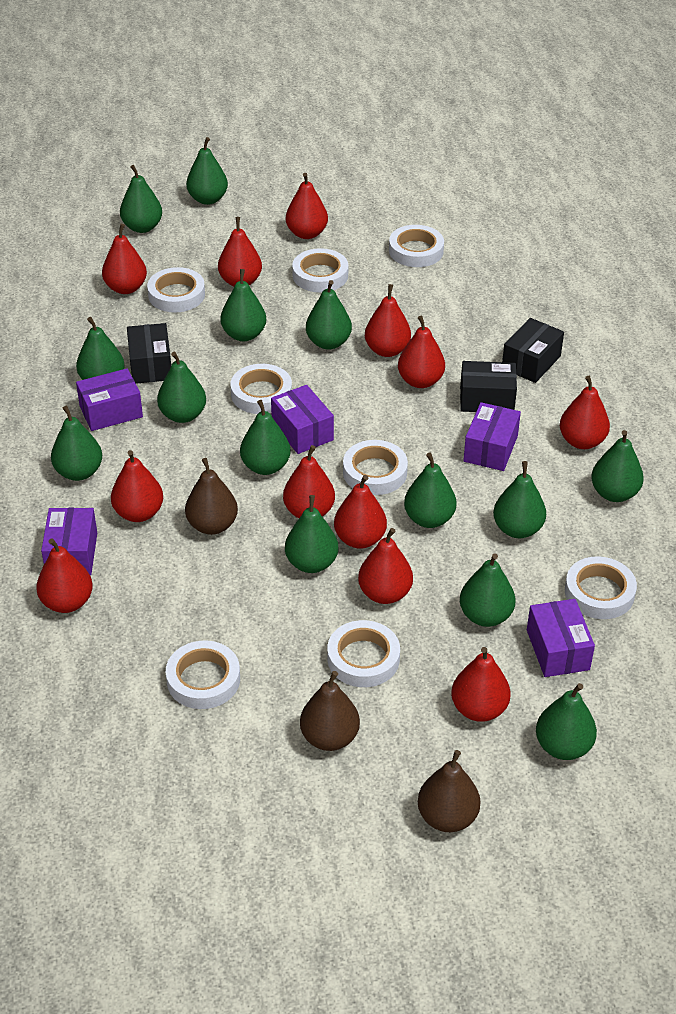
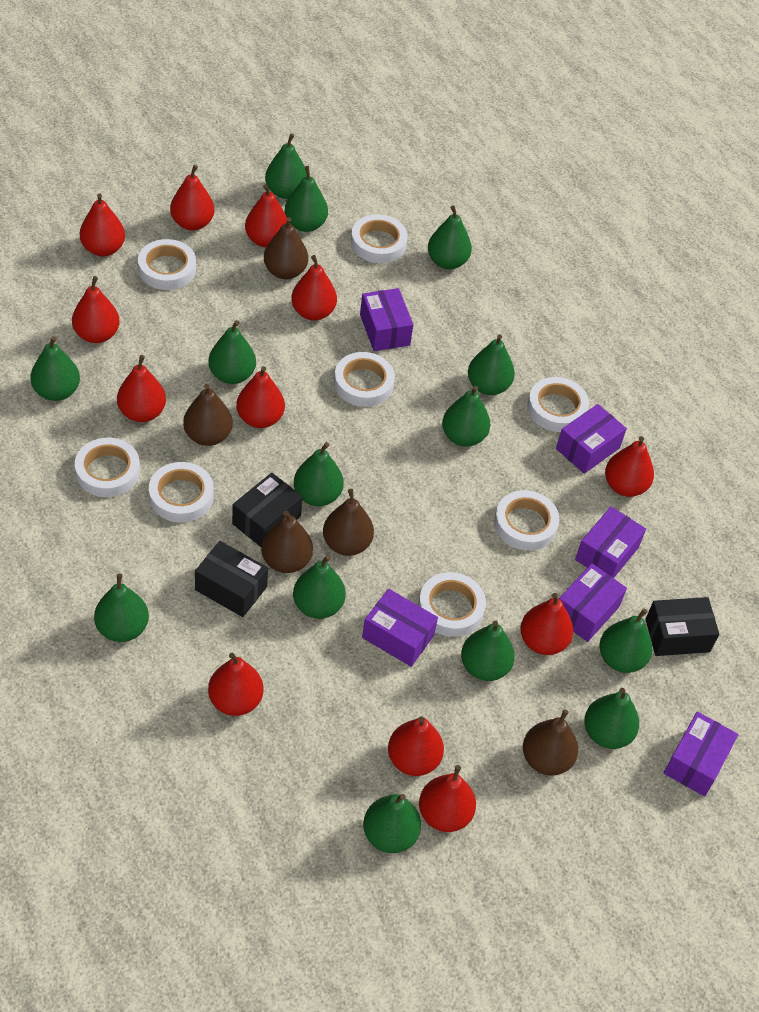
brown pear: [185,458,238,535] [300,671,360,751] [418,750,480,832] = 3 -> [183,384,233,446] [261,511,313,573] [264,217,308,279] [323,489,374,556] [523,709,578,776] = 5
purple box: [41,508,97,575] [76,368,143,431] [271,385,334,454] [463,402,521,471] [527,599,595,677] = 5 -> [360,288,413,351] [362,589,438,667] [556,404,627,474] [559,564,627,642] [575,507,646,578] [664,712,739,797] = 6

